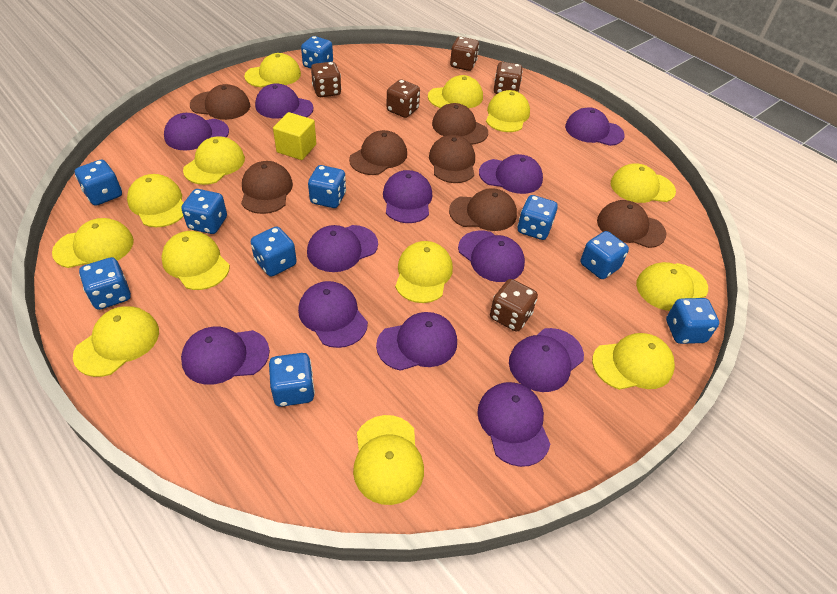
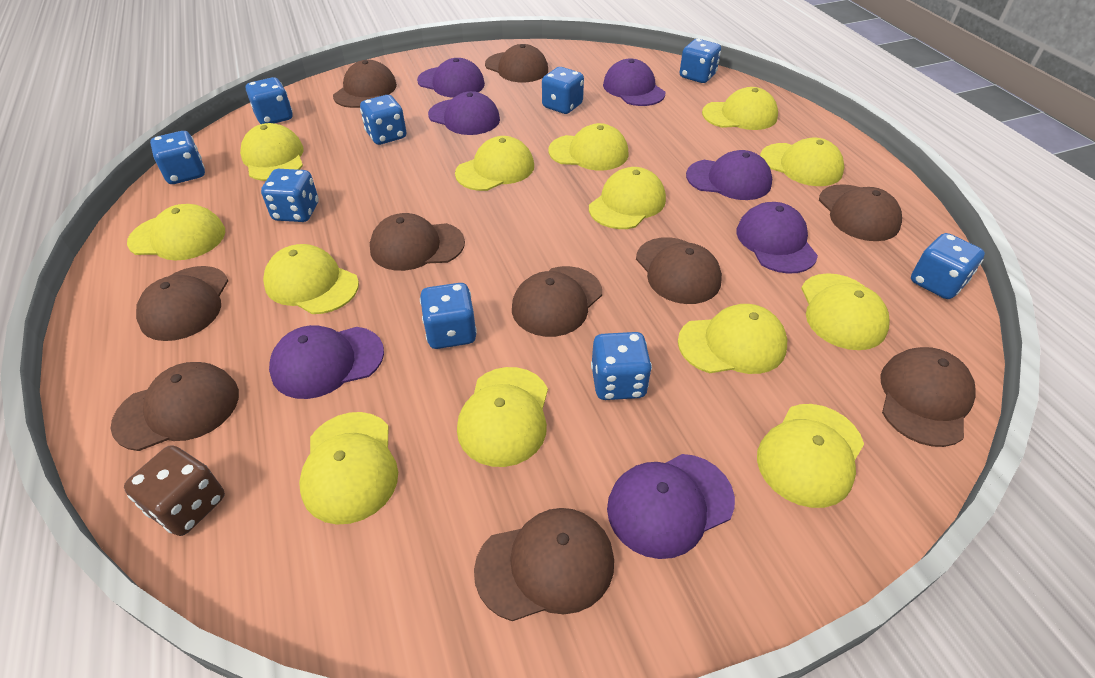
blue dice: [75,160,122,206] [79,257,131,310] [181,189,227,234] [251,226,297,277] [269,353,315,407] [301,36,333,69] [308,165,346,208] [517,195,558,240] [580,231,629,279] [666,298,719,344] = 10 -> [150,131,205,184] [246,77,293,124] [261,169,318,222] [360,95,407,145] [420,283,477,349] [542,67,584,114] [591,332,652,400] [679,39,721,83] [911,233,985,299] = 9
brown cap: [190,84,250,120] [241,161,293,214] [349,130,407,175] [429,135,475,183] [432,103,488,145] [449,188,517,231] [597,200,666,248] = 7 -> [111,362,239,451] [136,266,228,341] [333,60,397,108] [370,213,465,271] [474,508,614,621] [485,44,548,82] [512,266,602,337] [636,237,722,304] [819,184,902,241] [881,347,976,447] = 10
brown dice: [311,62,341,97] [387,79,420,118] [450,37,479,71] [490,279,538,331] [494,62,523,94] = 5 -> [124,445,225,536] = 1
purple cap: [164,113,229,150] [181,327,270,385] [255,83,313,119] [298,281,368,348] [307,225,378,272] [376,312,457,371] [383,170,432,223] [458,230,525,282] [477,382,550,467] [479,154,543,194] [509,328,584,392] [565,107,625,146] = 12 -> [269,325,384,399] [417,58,485,98] [428,91,500,135] [603,59,665,106] [607,454,735,559] [686,150,772,200] [736,202,818,274] = 7
yellow cube: [273,112,316,160] = 1 -> none = 0

